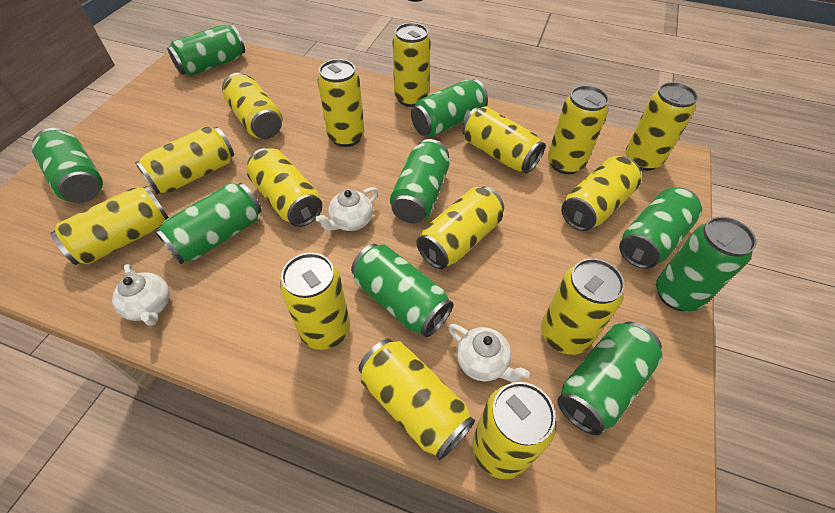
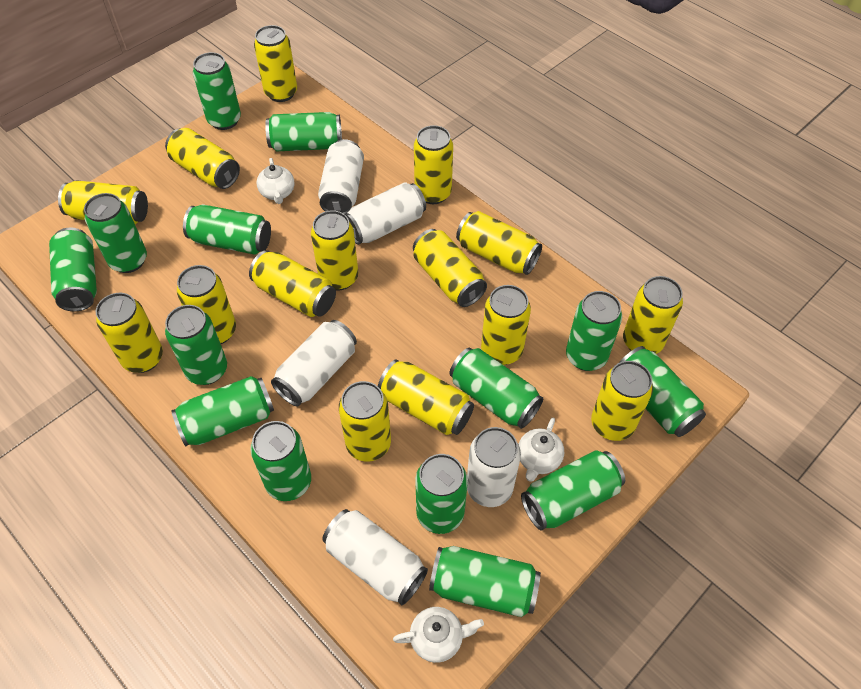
green can: [32,128,103,203] [155,183,262,264] [167,25,245,76] [351,244,453,337] [390,139,449,223] [411,79,488,137] [557,322,663,435] [619,188,702,269] [656,217,757,311] = 9 -> [49,228,97,311] [84,193,147,273] [165,305,227,385] [171,376,274,446] [183,204,271,255] [193,52,241,130] [250,421,311,501] [265,112,342,151] [415,454,468,534] [429,546,541,617] [449,348,543,429] [521,450,625,530] [566,291,622,371] [619,346,706,437] = 14
white can: none = 0 -> [271,320,357,407] [318,139,364,214] [322,509,428,605] [345,182,426,245] [467,427,521,507] = 5

